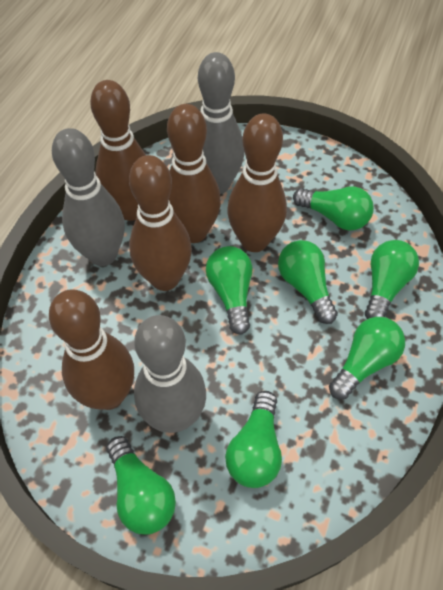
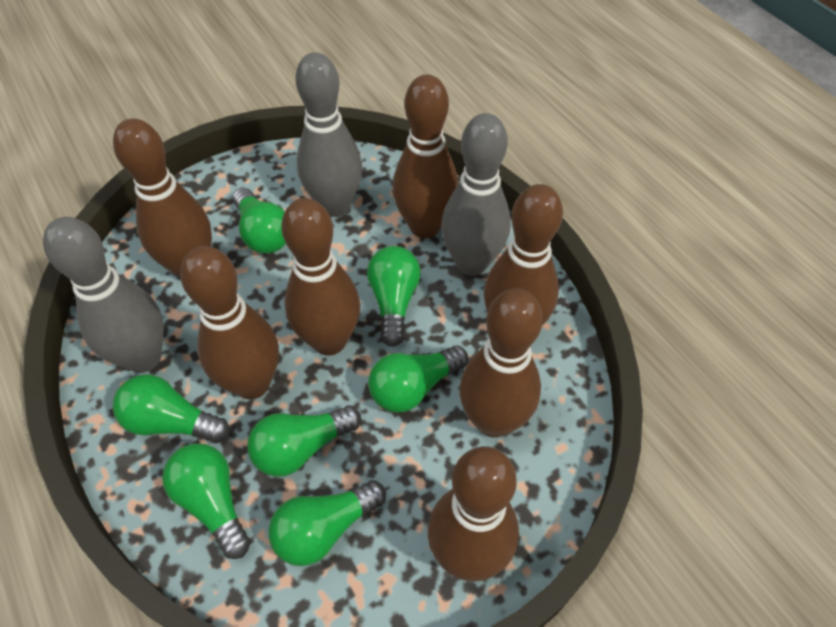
brown bowling pin: [49,289,134,410] [90,80,146,221] [129,155,192,291] [167,104,221,243] [227,113,287,252] = 5 -> [113,119,212,279] [180,246,279,399] [281,198,360,355] [393,74,458,238] [428,446,519,581] [459,288,543,438] [484,184,563,325] = 7

